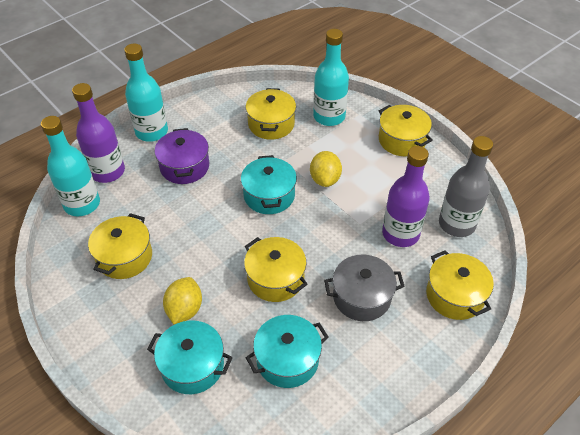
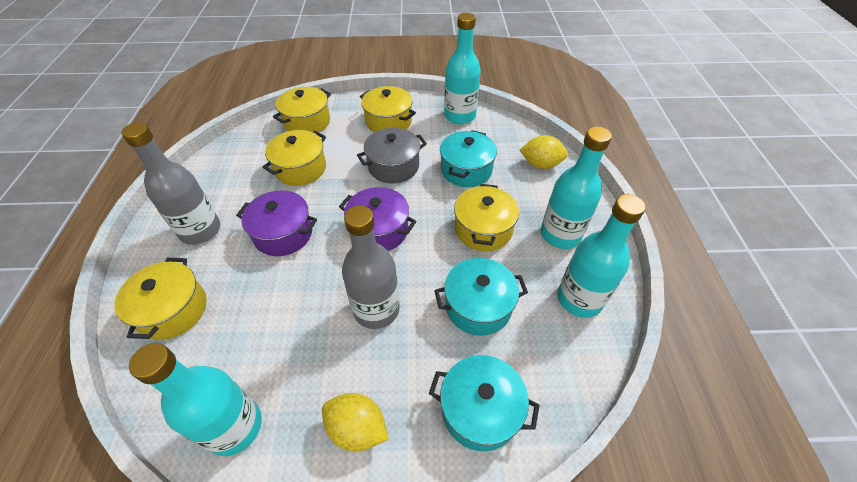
grey bottle: [439,136,493,237] = 1 -> [121,122,220,245] [342,205,400,329] = 2
purple bottle: [72,83,125,183] [382,146,430,247] = 2 -> none = 0
purple pot: [155,128,209,184] = 1 -> [236,190,317,256] [339,187,416,251] = 2
turquoise bottle: [41,116,100,216] [124,44,168,142] [313,29,349,126] = 3 -> [129,343,262,456] [444,13,481,124] [541,126,612,249] [557,194,646,318] = 4

